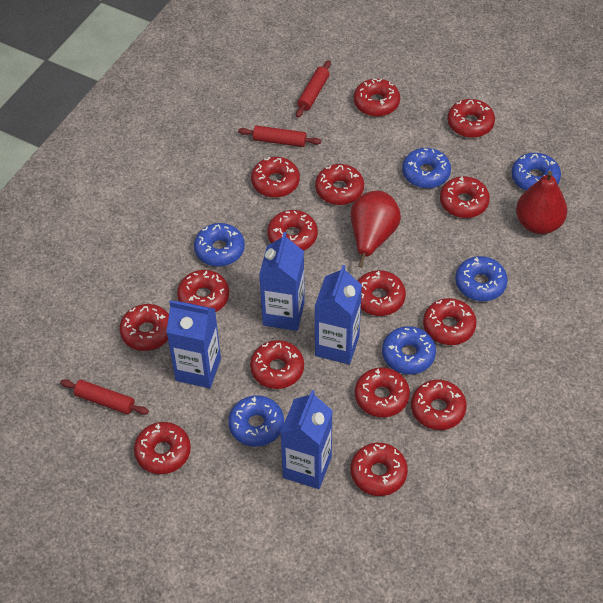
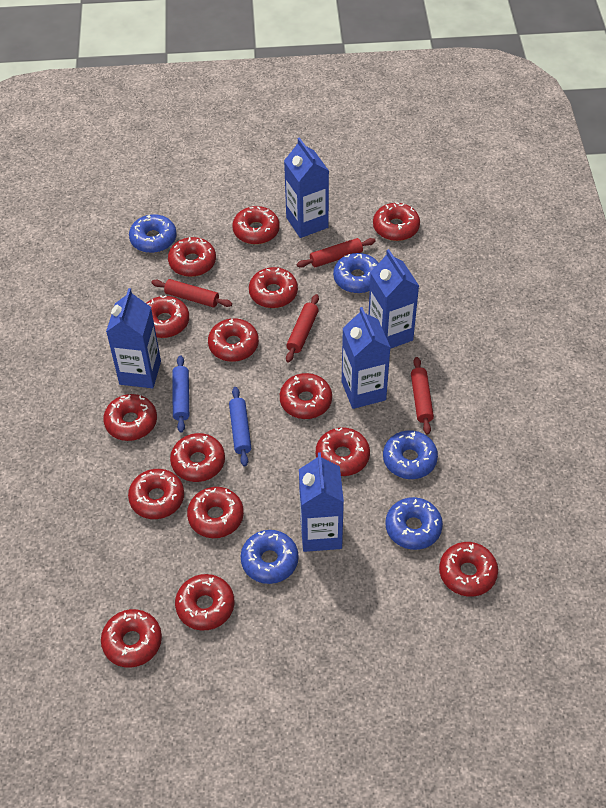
blue carton: [166,300,221,388] [259,232,305,331] [280,390,333,489] [314,265,362,364] = 4 -> [106,288,161,388] [284,137,329,238] [299,452,344,552] [342,307,391,409] [368,249,419,349] = 5
blue donut: [194,223,245,267] [228,395,284,447] [382,326,436,374] [402,148,451,188] [455,256,508,301] [511,153,561,191] = 6 -> [129,214,177,253] [240,530,299,584] [333,253,378,293] [383,430,438,479] [385,497,443,550] = 5
blue rolling pin: none = 0 -> [172,355,189,433] [229,387,251,467] = 2
red pear: [350,191,401,268] [516,171,567,234] = 2 -> none = 0
red rolling pin: [60,379,149,415] [238,126,321,147] [296,60,331,118] = 3 -> [151,279,232,307] [286,294,319,362] [297,238,376,268] [411,357,434,435] = 4

